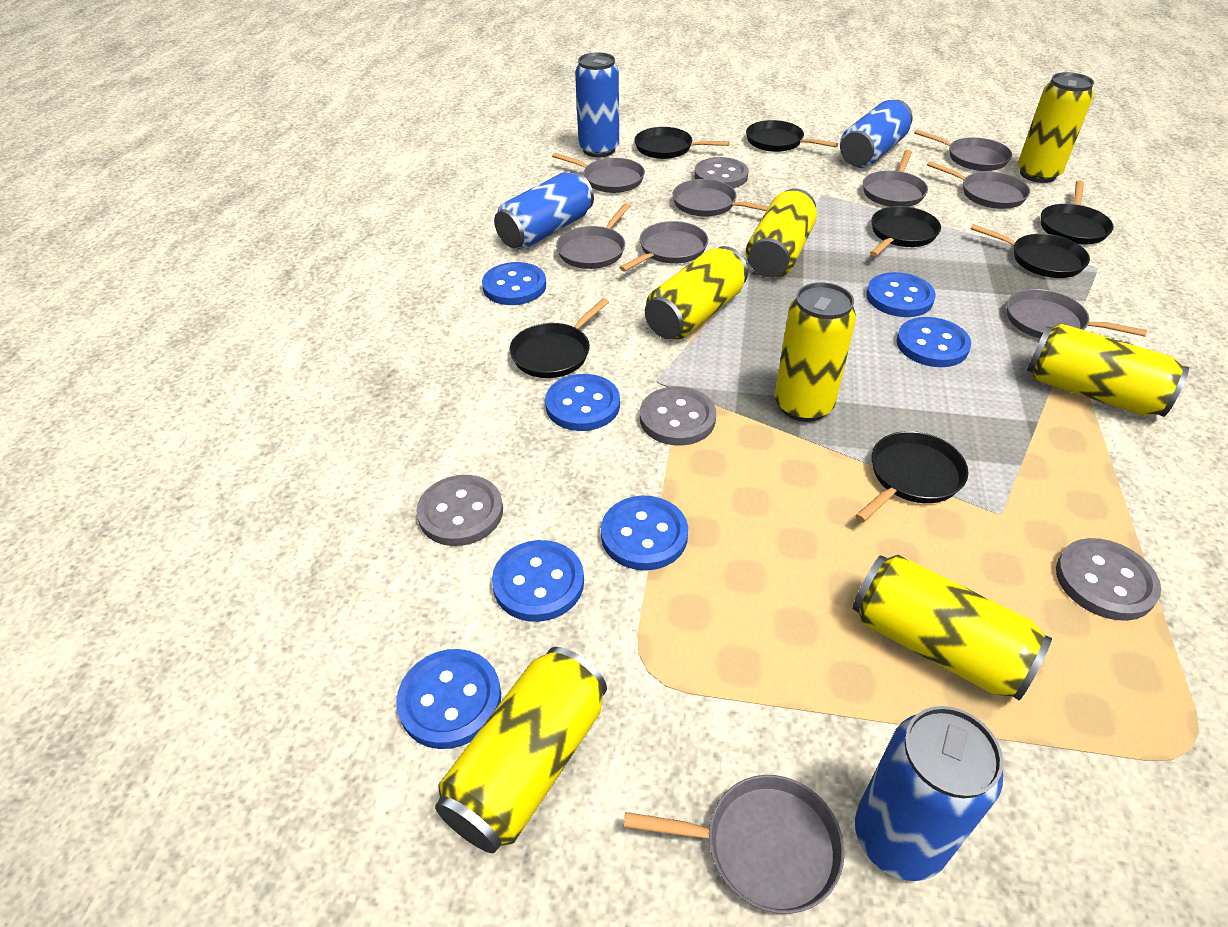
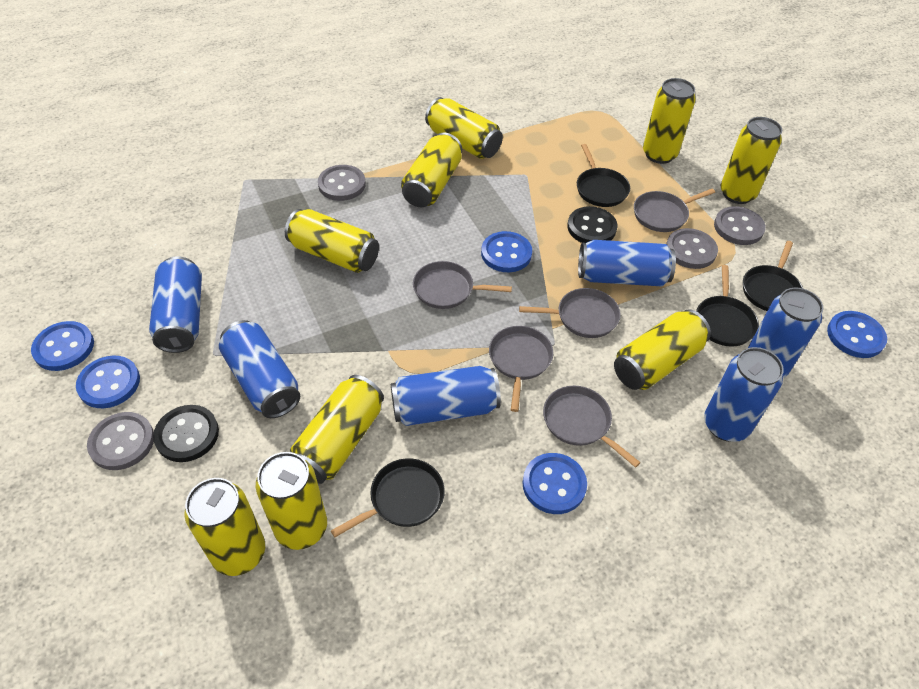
black button: none = 0 -> [153,405,219,462] [567,206,617,243] = 2
black pan: [509,298,609,378] [634,127,730,159] [746,120,838,152] [855,431,968,522] [870,206,941,256] [970,224,1090,278] [1041,180,1114,244] = 7 -> [331,458,445,537] [577,144,630,207] [696,265,759,347] [743,241,803,311] = 4
blue button: [396,649,501,749] [482,262,546,305] [492,540,584,622] [545,374,620,431] [601,496,688,570] [866,272,936,317] [896,317,971,367] = 7 -> [31,321,94,371] [76,356,140,408] [481,231,532,272] [522,453,587,514] [827,311,887,358] = 5
blue can: [494,172,594,250] [575,52,619,157] [840,100,912,168] [855,706,1003,881] = 4 -> [149,256,202,353] [219,320,300,418] [391,366,501,426] [578,240,676,286] [704,347,784,442] [748,288,823,378] = 6
grey pan: [552,153,645,193] [556,203,630,269] [619,221,708,271] [624,775,844,914] [672,179,769,217] [863,150,928,207] [914,129,1012,171] [927,161,1030,209] [1007,289,1147,339] = 9 -> [413,261,512,309] [489,326,553,412] [519,288,621,338] [543,386,641,468] [634,188,715,232] = 5
yellow can: [435,647,607,853] [645,246,748,339] [746,188,817,277] [775,282,856,422] [853,555,1052,700] [1018,72,1094,183] [1027,323,1189,417] = 7 -> [184,478,265,576] [256,452,327,550] [285,209,379,273] [290,375,384,484] [401,132,462,207] [425,97,503,159] [614,309,711,390] [643,78,696,164] [721,117,782,204] = 9

